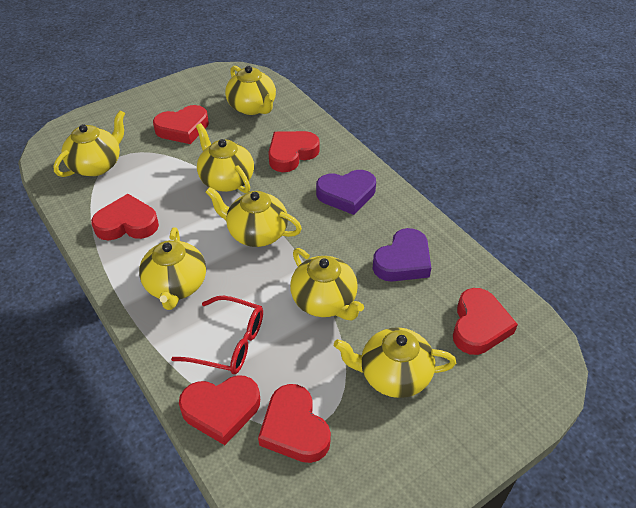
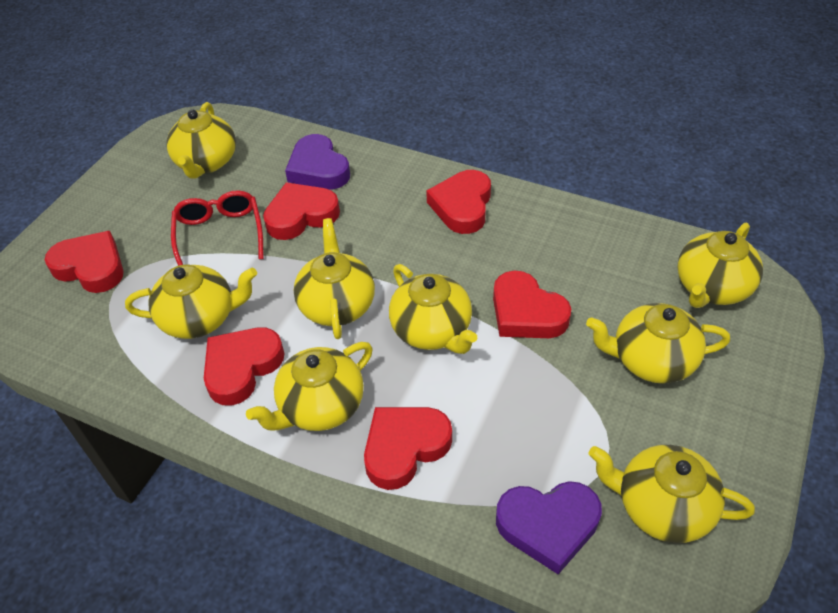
yellow teapot: [53,110,125,177] [139,227,206,310] [196,123,254,193] [206,187,302,247] [225,66,276,115] [290,248,364,320] [334,327,456,398] = 7 -> [125,265,257,339] [166,102,236,179] [246,342,373,431] [294,218,375,339] [389,264,477,354] [586,303,730,384] [588,445,755,543] [677,223,763,308] = 8

